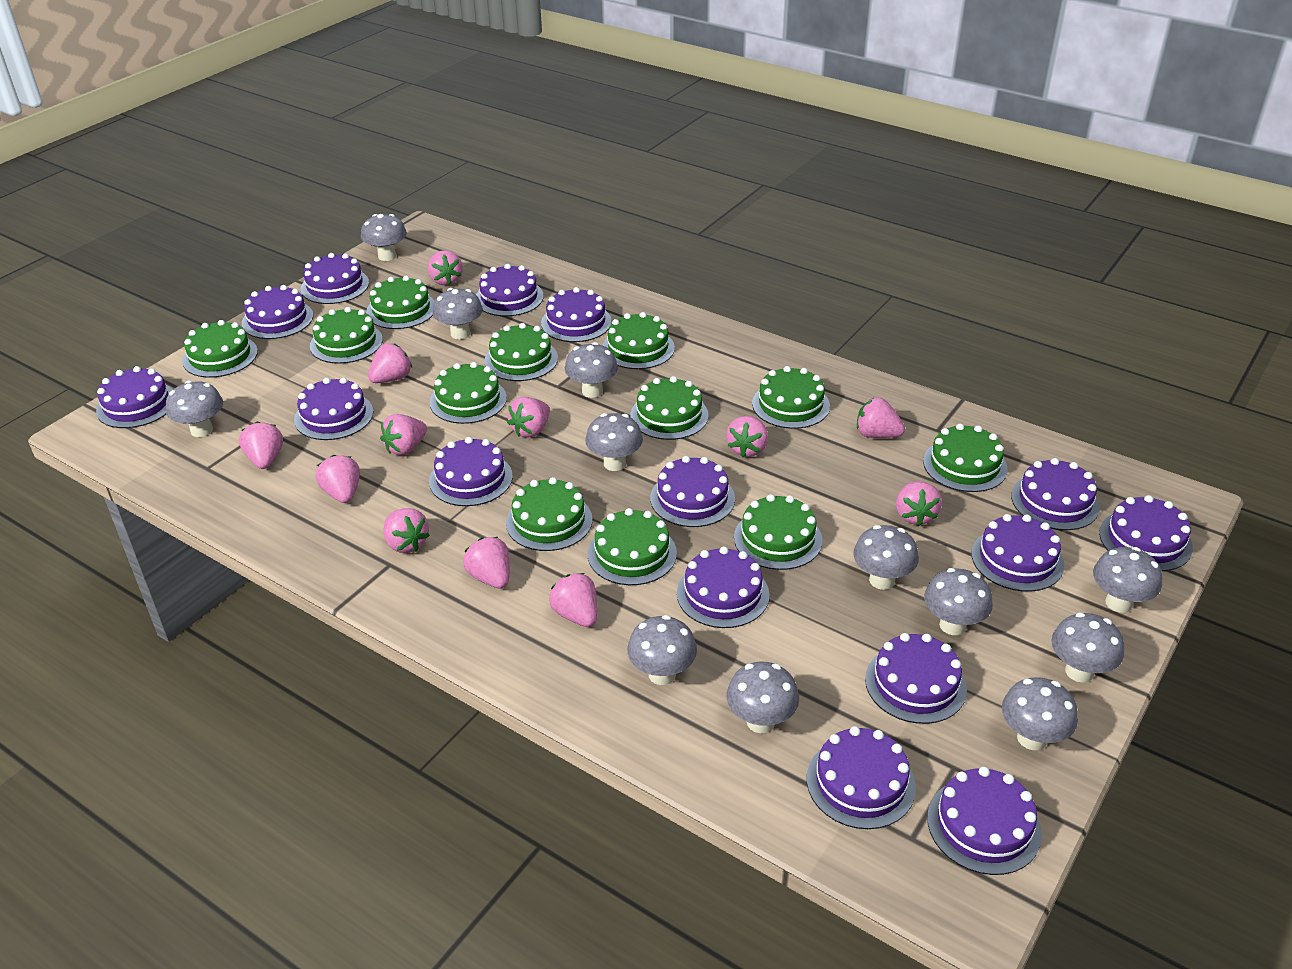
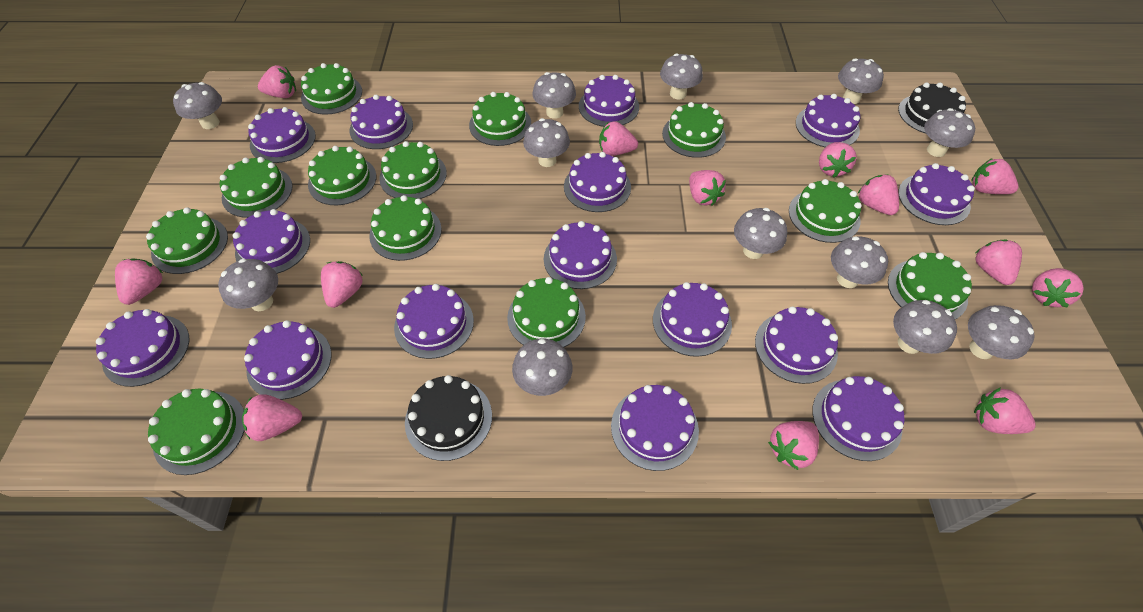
black cake: none = 0 -> [405,375,492,461] [898,83,966,134] = 2
pink strawberry: [239,421,283,469] [316,455,360,503] [368,343,412,383] [380,414,427,455] [384,508,430,553] [428,250,463,285] [463,537,510,589] [507,397,550,438] [549,573,597,627] [726,416,768,457] [857,398,905,438] [896,481,942,526] = 12 -> [115,258,163,305] [242,394,302,441] [258,65,296,98] [321,261,363,308] [599,121,638,156] [689,170,726,206] [768,421,819,470] [819,142,857,178] [858,174,899,215] [971,158,1018,194] [974,387,1036,434] [975,239,1022,285] [1032,268,1084,307] = 13

